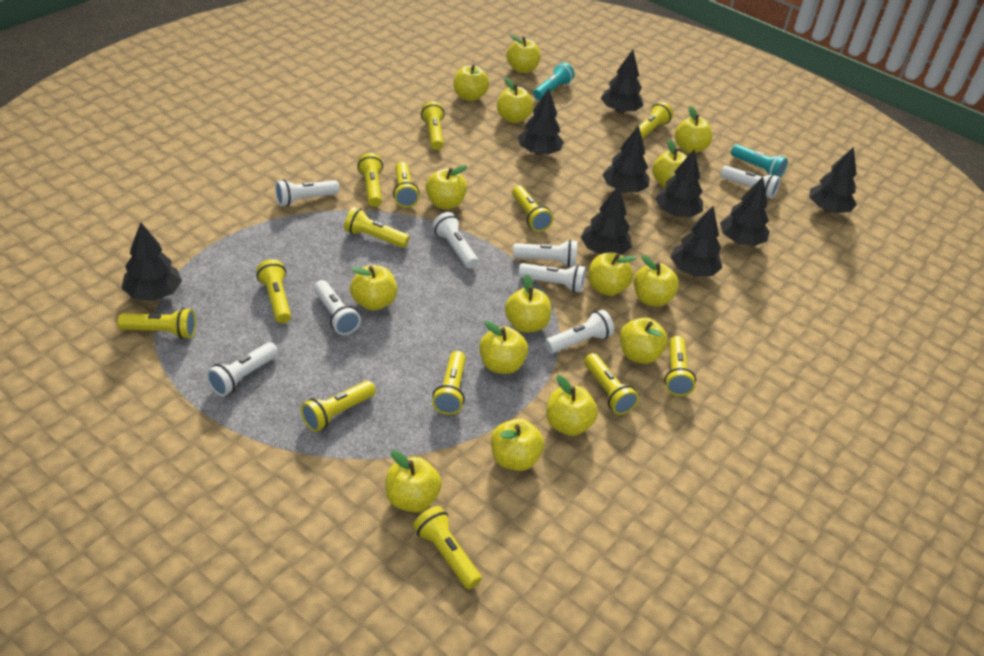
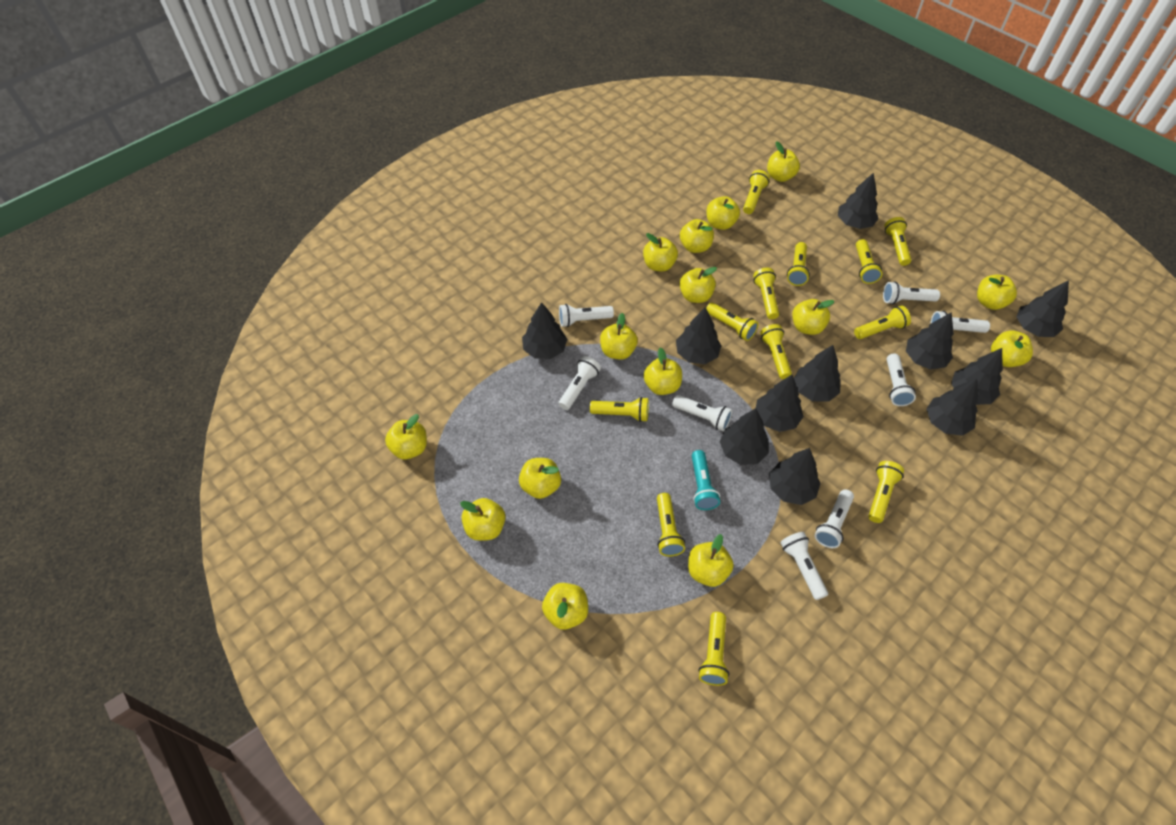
black tree: [122,222,182,301] [518,88,564,155] [581,185,632,255] [601,50,644,113] [602,125,649,193] [655,149,703,217] [670,206,722,277] [720,177,770,246] [809,147,857,213] = 9 -> [522,302,567,359] [676,307,722,364] [719,408,769,465] [756,375,804,432] [769,448,820,505] [794,345,841,402] [838,173,879,229] [906,312,954,370] [926,378,978,436] [951,348,1003,405] [1016,280,1069,337] = 11
turquoise flashlight: [533,62,575,100] [731,144,788,178] = 2 -> [692,450,720,510] = 1
yellow flashlight: [117,308,196,339] [256,259,291,323] [301,381,376,432] [344,207,410,248] [357,153,383,207] [393,162,420,208] [413,506,482,589] [421,102,445,150] [432,351,466,415] [512,186,553,232] [584,353,639,415] [632,102,673,139] [664,336,696,396] = 13 -> [590,397,649,422] [657,493,685,557] [698,612,729,686] [706,303,758,341] [743,170,770,214] [753,268,779,319] [760,324,792,379] [787,242,810,286] [854,305,911,339] [856,239,882,284] [869,461,904,523] [884,217,911,266] = 12

